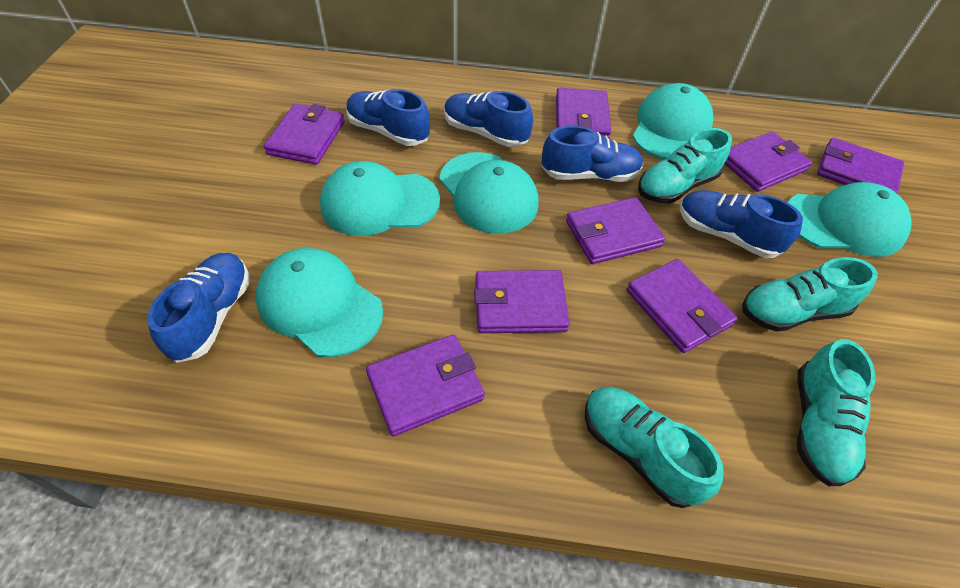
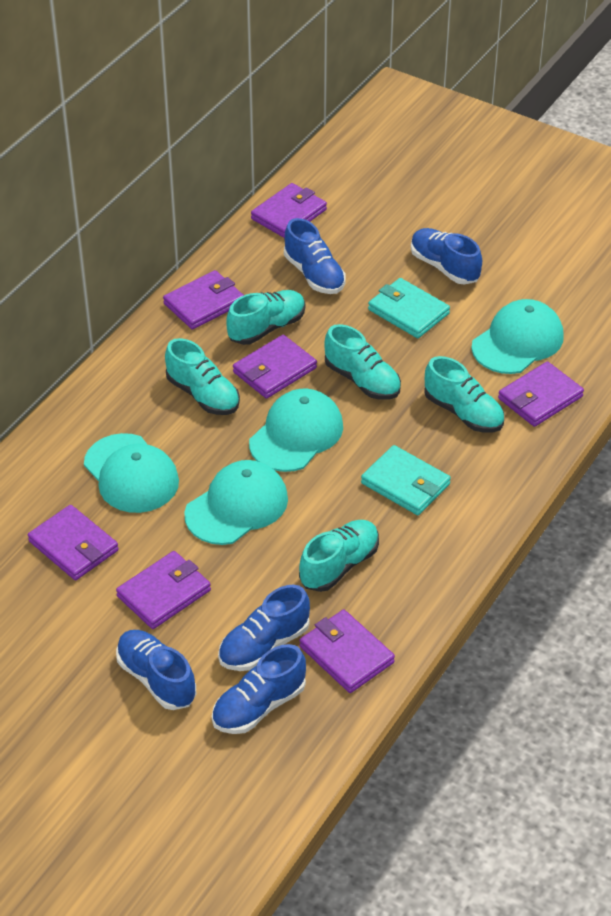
purple wallet: [264,104,345,165] [366,335,485,437] [474,270,570,333] [556,88,611,139] [566,197,665,264] [626,259,738,353] [725,131,812,192] [817,137,904,194] = 8 -> [28,505,119,580] [116,551,211,629] [163,270,244,330] [233,335,317,399] [251,183,327,238] [299,610,395,693] [498,361,584,427] = 7
turquoise cap: [256,248,383,358] [320,161,440,236] [439,152,539,234] [633,83,713,159] [788,182,912,257] = 5 -> [84,433,179,513] [184,460,288,545] [249,389,343,472] [471,299,564,374] = 4
turquoise shoe: [585,387,724,508] [638,128,732,203] [742,257,878,332] [797,339,875,486] = 4 -> [165,338,240,415] [227,290,305,345] [299,520,379,592] [324,324,401,400] [424,356,504,433] = 5
turquoise wallet: none = 0 -> [361,445,451,515] [368,278,450,338] = 2

